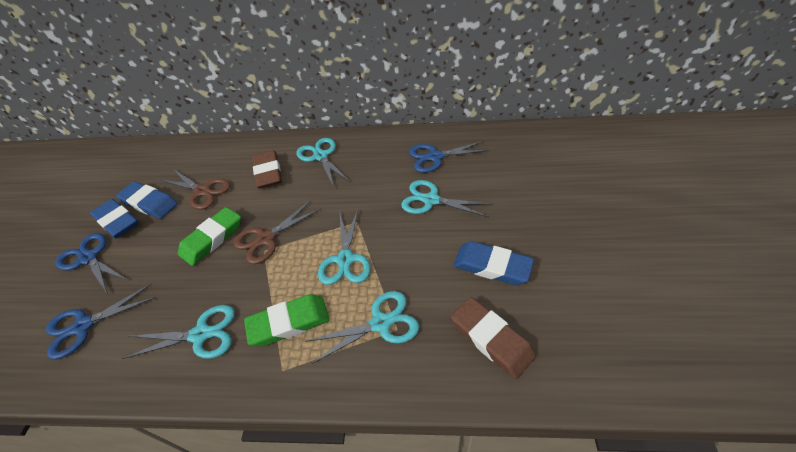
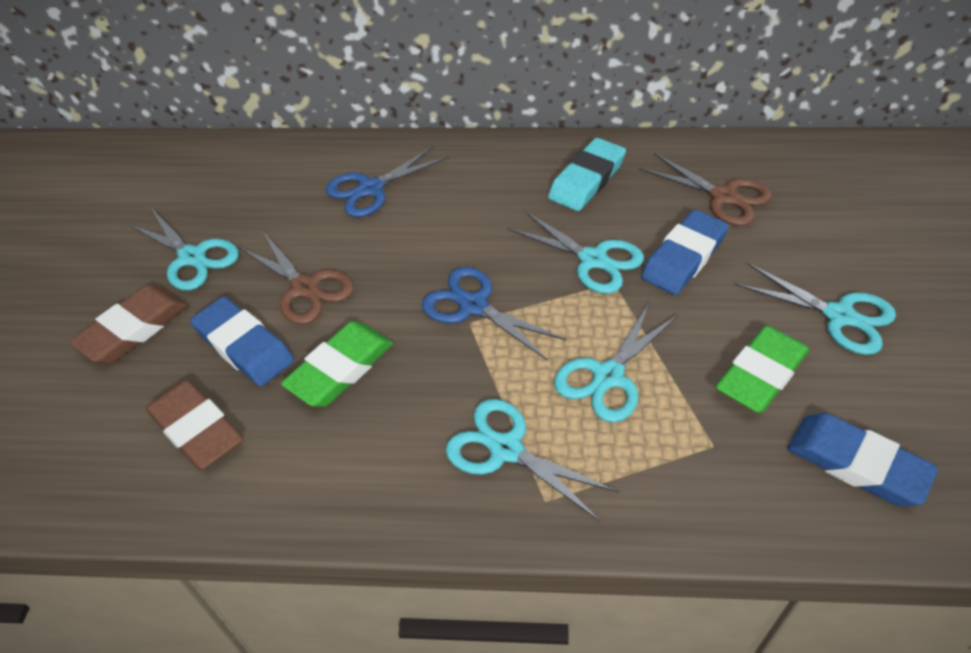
blue scissors: [46,283,156,360] [55,233,127,293] [409,141,490,173] = 3 -> [326,146,449,217] [422,267,566,360] = 2
turquoise eraser: none = 0 -> [548,138,626,211] = 1

